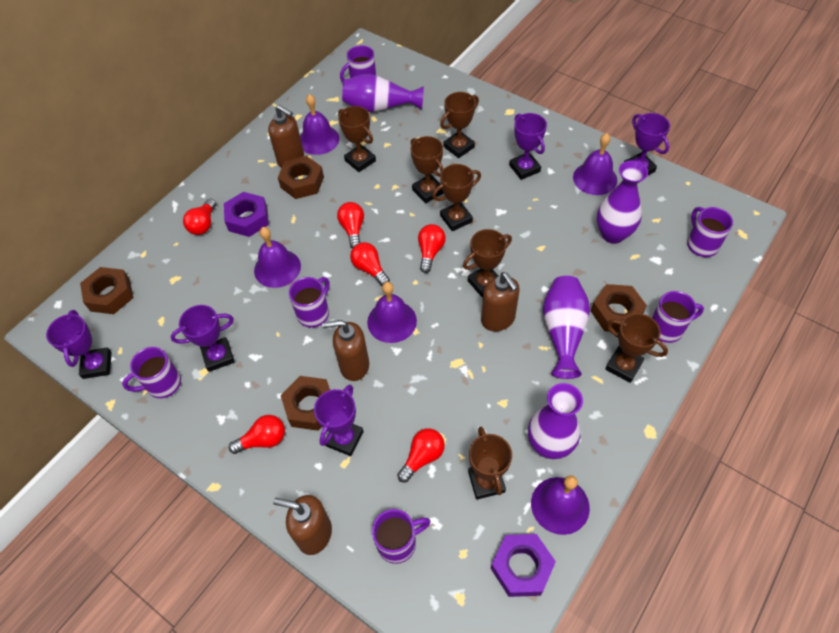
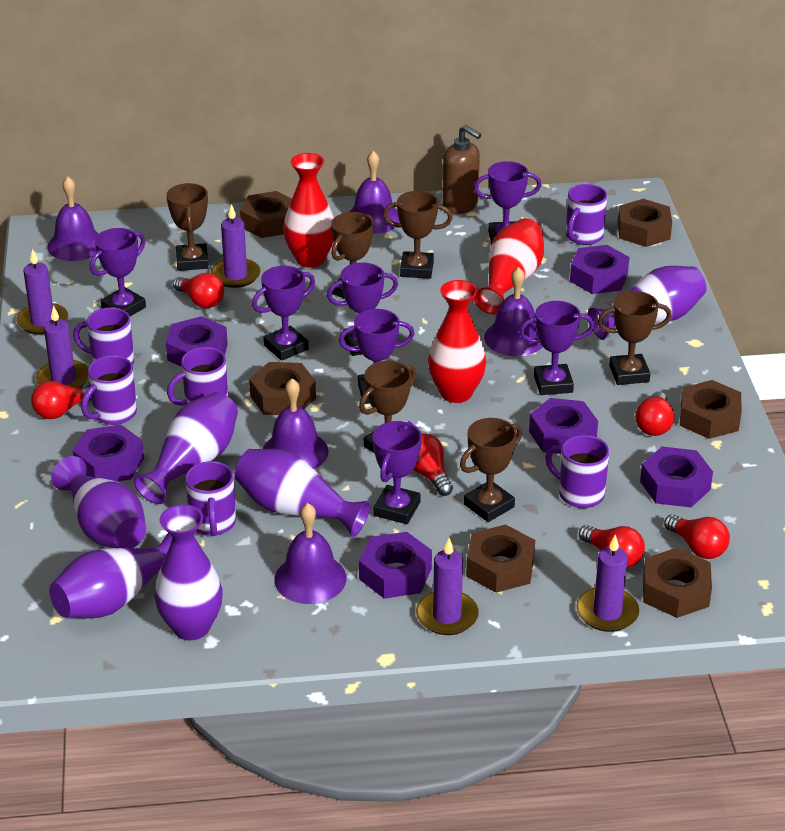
brown nut: [80,267,133,314] [278,156,324,199] [281,376,330,431] [591,284,647,332] = 4 -> [240,191,292,238] [249,362,316,415] [466,524,535,593] [617,199,672,247] [643,548,712,618] [680,380,741,439] = 6
brown soap dispenser: [268,105,304,168] [273,495,332,555] [322,320,369,381] [481,272,520,331] = 4 -> [442,125,481,214] = 1
brown trophy: [338,106,376,172] [411,136,443,203] [432,164,481,231] [440,92,479,158] [463,229,512,298] [468,427,512,500] [605,313,668,383] = 7 -> [166,183,209,271] [331,212,373,299] [359,361,416,453] [383,191,452,279] [460,418,522,522] [598,291,672,385] = 6
purple candle: none = 0 -> [16,249,68,335] [36,306,89,387] [211,204,261,288] [416,538,479,635] [577,535,639,632] = 5
purple nut: [224,192,269,237] [491,534,556,597] = 2 -> [73,424,144,482] [166,316,228,367] [359,532,432,599] [529,398,598,454] [570,245,629,294] [640,447,713,507] = 6
purple trophy: [46,310,112,379] [170,305,235,372] [314,385,364,456] [509,113,547,180] [624,113,670,175] = 5 -> [90,228,146,316] [252,266,315,361] [327,263,398,356] [339,309,415,404] [373,421,422,524] [474,161,541,244] [519,301,594,395] = 7
purple vase: [342,74,424,112] [528,383,583,459] [543,276,590,379] [597,161,648,244] = 4 -> [49,533,172,618] [51,456,146,548] [134,392,238,504] [154,504,222,640] [235,449,371,537] [588,266,706,340] = 6
red vase: none = 0 -> [283,153,334,268] [428,280,486,403] [474,218,544,314] = 3

